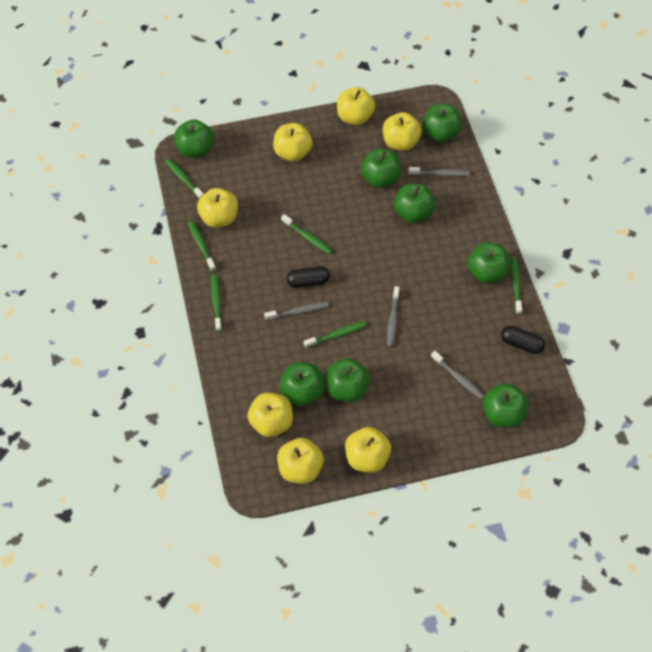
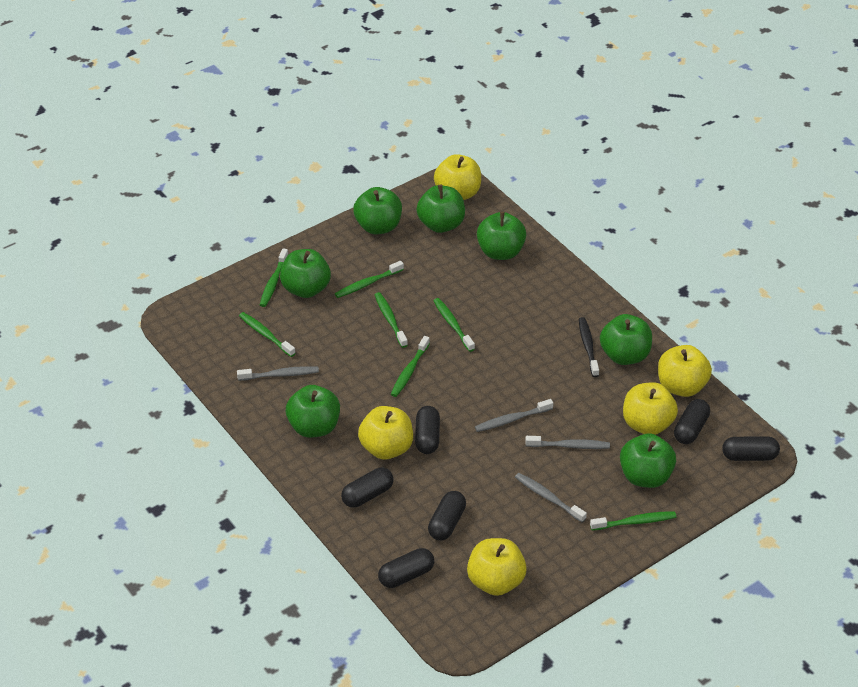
black capsule: [287,266,330,288] [501,326,545,354] = 2 -> [341,468,394,508] [378,548,434,588] [415,406,440,454] [428,491,466,540] [674,399,710,444] [722,436,780,461] = 6
black toothbrush: none = 0 -> [579,317,599,377] = 1
green apple: [174,119,214,158] [280,363,325,406] [325,358,370,402] [361,149,401,188] [394,183,435,223] [423,104,462,142] [467,243,510,284] [483,383,529,428] = 8 -> [280,249,331,298] [286,385,340,438] [353,187,402,234] [416,184,465,233] [477,212,526,260] [600,314,652,365] [620,433,676,488] = 7
green toothbrush: [165,159,204,199] [188,221,216,272] [211,274,222,332] [281,214,332,254] [304,321,367,348] [511,257,522,314] = 6 -> [239,312,296,357] [260,248,288,307] [335,261,404,298] [375,292,408,348] [391,336,430,397] [433,298,475,352] [590,511,676,530] = 7
yellow apple: [197,188,238,228] [247,392,293,437] [273,123,313,162] [277,438,324,484] [337,87,375,125] [345,427,391,473] [383,112,422,151] = 7 -> [358,406,413,460] [434,154,481,200] [467,538,527,596] [623,382,678,435] [658,345,712,397] = 5

